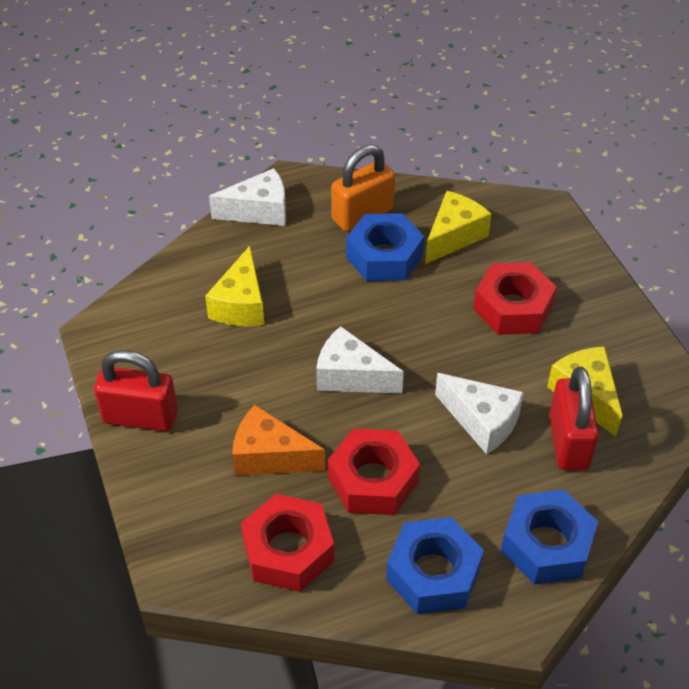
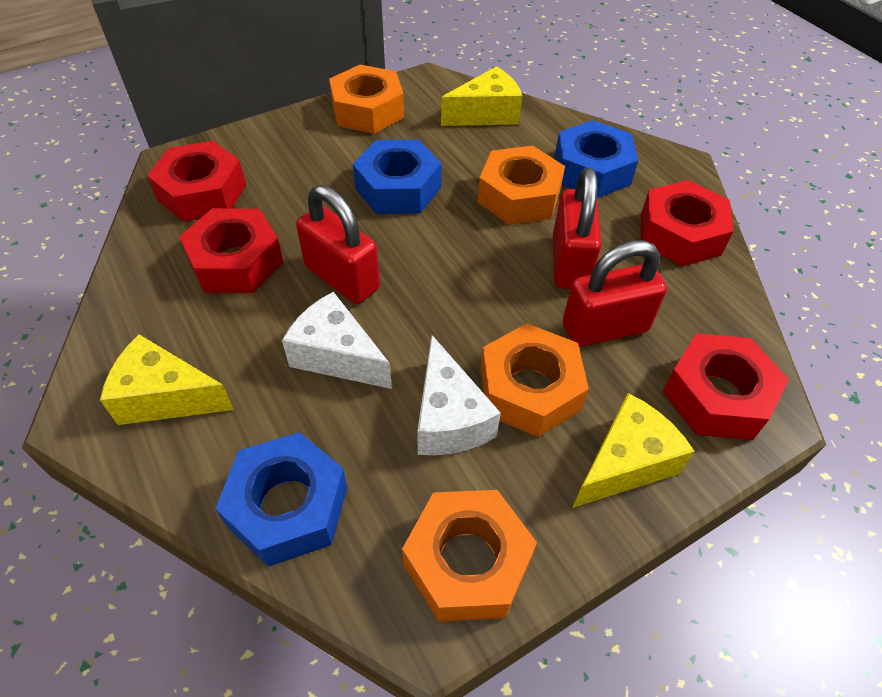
orange cheese: [232,405,325,476] = 1 -> none = 0
orange nut: none = 0 -> [329,65,404,134] [402,490,537,622] [478,146,565,225] [481,323,589,437] = 4
orange padlock: [331,144,395,232] = 1 -> none = 0
red nut: [241,494,334,592] [328,429,420,515] [473,262,557,335] = 3 -> [147,141,246,222] [179,208,284,293] [641,180,734,267] [663,333,789,440] = 4
red padlock: [94,350,178,431] [549,367,599,471] = 2 -> [296,185,380,304] [553,168,601,289] [563,240,667,347] = 3
white cheese: [209,168,286,226] [316,326,404,393] [435,373,524,454] = 3 -> [282,292,392,389] [417,335,501,455] = 2

